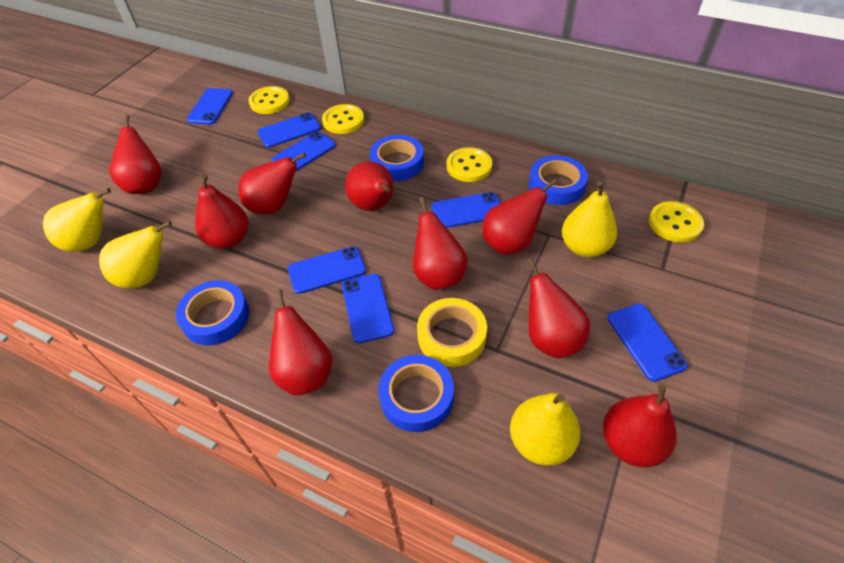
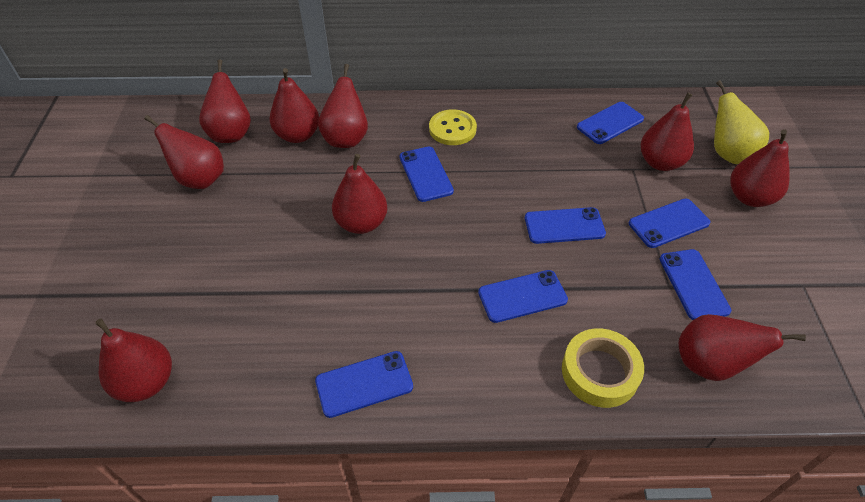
blue tape: [176,280,249,346] [370,135,424,181] [378,355,454,432] [529,155,588,205] = 4 -> none = 0
yellow button: [248,86,290,114] [322,104,364,134] [447,147,492,182] [649,201,704,243] = 4 -> [429,109,477,145] = 1
yellow pear: [43,188,111,252] [99,221,172,288] [510,393,581,465] [562,181,617,257] = 4 -> [714,80,769,164] = 1

